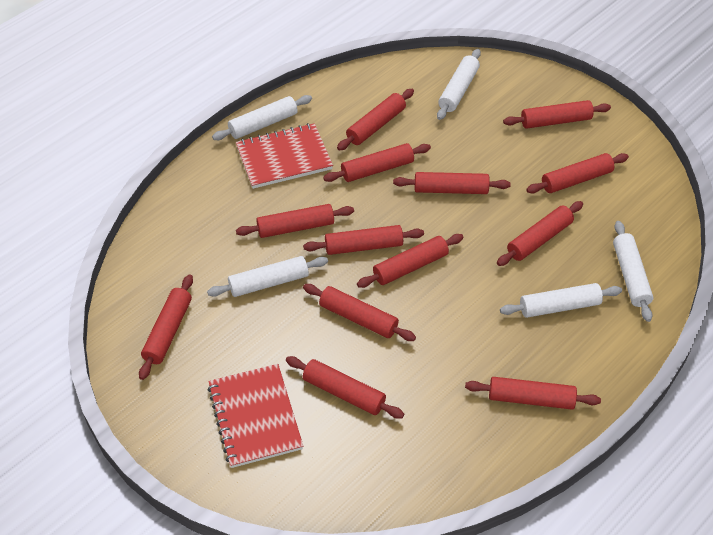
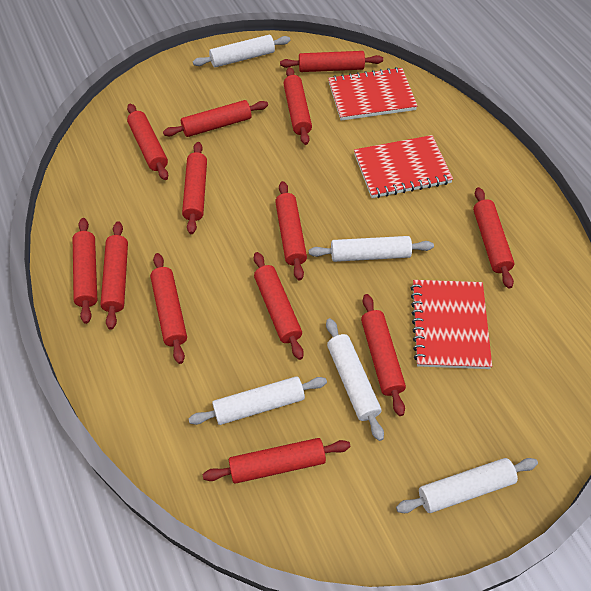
red notebook: [208,364,303,468] [236,123,333,189] = 2 -> [328,67,417,121] [354,135,453,198] [410,280,492,369] = 3

